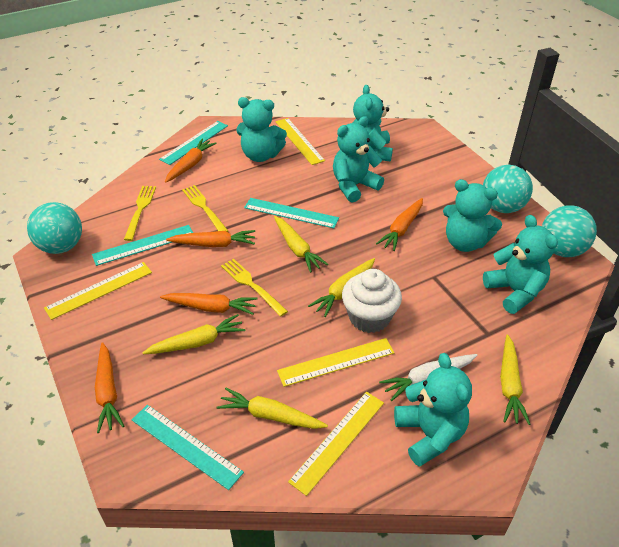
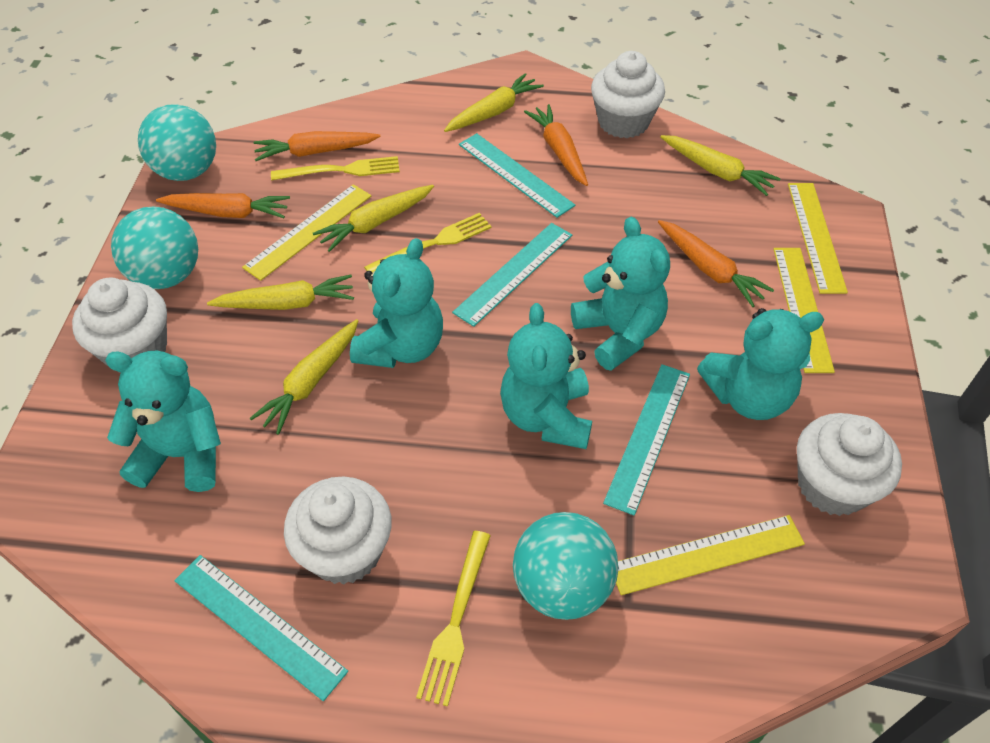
orange carrot: [95,342,124,433] [160,293,257,315] [165,138,217,183] [166,230,255,247] [376,198,423,251] = 5 -> [156,193,290,218] [254,131,381,161] [524,104,588,186] [658,220,774,307] = 4
turquoise teddy bear: [236,97,287,162] [333,116,384,202] [353,85,393,161] [394,353,472,467] [443,179,502,252] [483,215,558,314] = 6 -> [105,351,221,492] [350,238,443,368] [500,303,592,449] [571,217,670,371] [697,308,824,420] = 5
white carrot: [379,354,478,401] = 1 -> none = 0
white cupcake: [342,269,402,333] = 1 -> [72,277,167,373] [284,476,392,585] [591,51,665,138] [797,413,902,516] = 4

